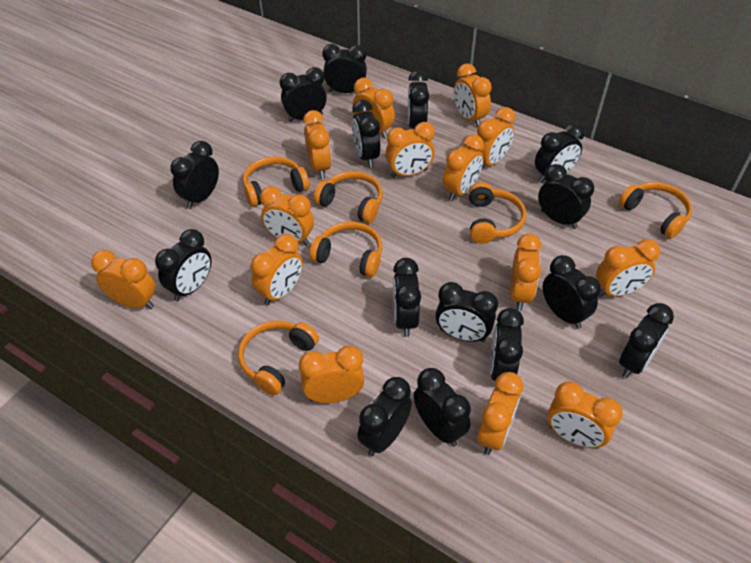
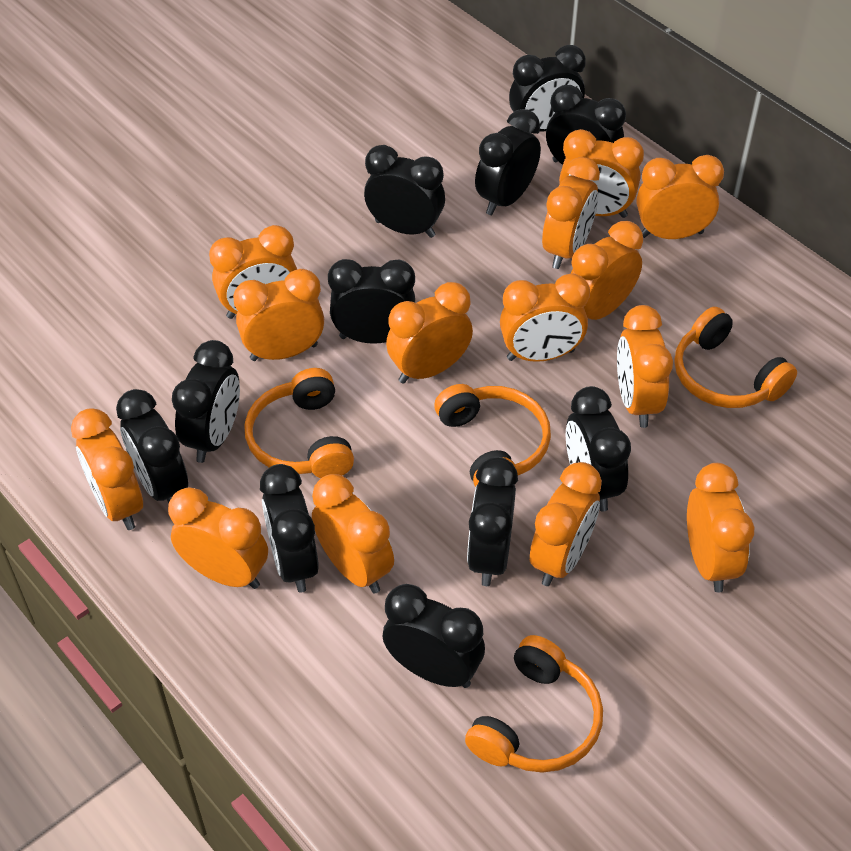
black clock: [155,229,211,301] [170,141,219,209] [280,67,327,122] [322,44,367,93] [352,100,380,168] [357,377,412,456] [393,258,421,337] [408,70,429,129] [414,368,471,447] [435,282,498,342] [490,308,524,381] [535,123,585,183] [538,164,594,229] [542,255,601,329] [619,303,674,378] = 15 -> [116,389,188,503] [172,340,240,463] [260,464,319,593] [328,259,415,344] [364,145,445,238] [383,584,485,688] [467,457,518,586] [475,109,541,215] [509,45,586,132] [546,85,626,165] [566,386,631,511] = 11
orange headphones: [238,320,319,395] [243,156,310,207] [310,221,382,277] [314,171,383,223] [469,182,526,244] [619,182,692,239] = 6 -> [244,368,354,478] [434,384,551,487] [465,635,603,773] [674,307,797,408] = 4

